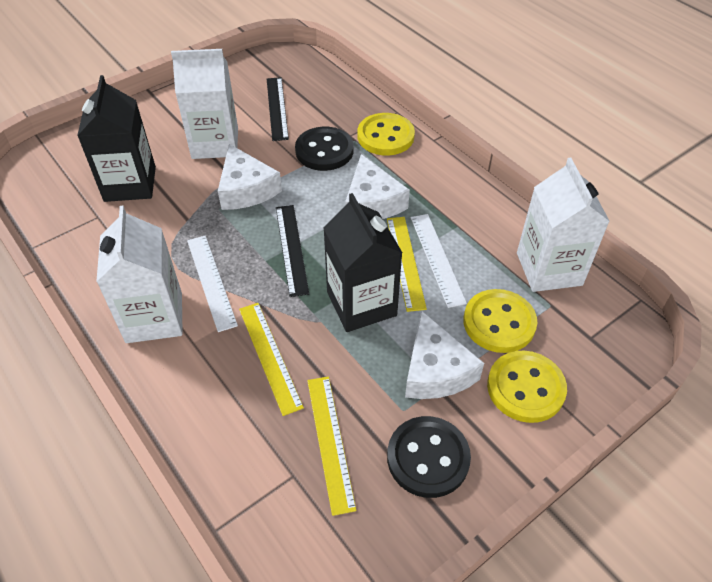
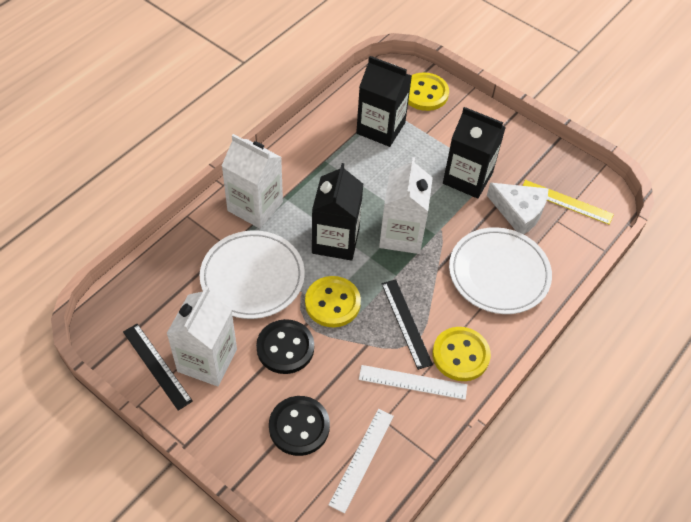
black carton: [77,75,156,202] [323,193,403,332] = 2 -> [312,163,363,261] [356,56,412,147] [443,107,506,198] = 3
white cheese: [218,144,282,210] [345,154,410,219] [405,310,484,399] = 3 -> [487,183,549,235] = 1
white plate: none = 0 -> [200,231,305,319] [449,227,552,314] = 2
yellow ruler: [239,303,304,416] [307,376,357,516] [387,217,427,312] = 3 -> [522,180,614,225] = 1

